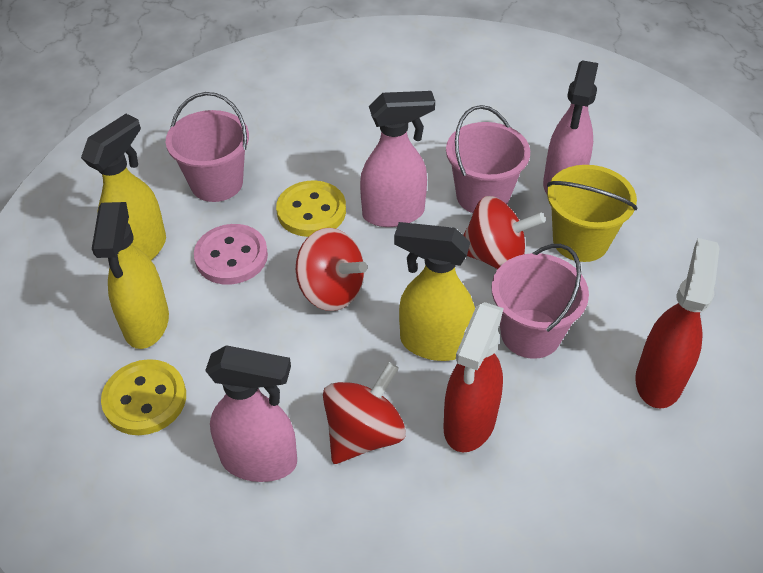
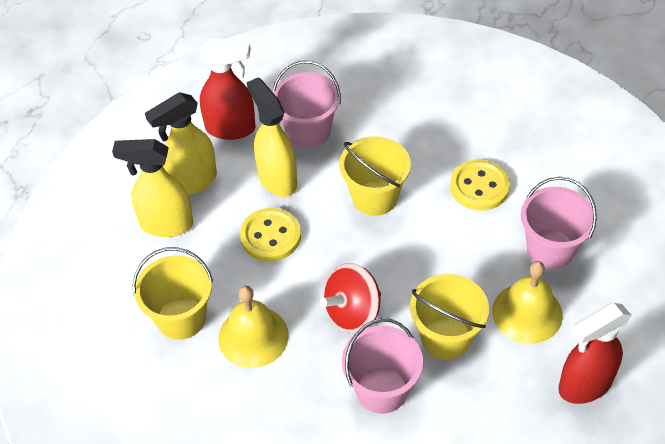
pink button: [194,224,268,285] = 1 -> none = 0
pink spray bottle: [205,345,297,482] [360,91,435,227] [543,60,598,194] = 3 -> none = 0
red spinning top: [296,228,367,311] [323,362,406,464] [463,196,545,269] = 3 -> [320,263,381,333] = 1
yellow bell: none = 0 -> [218,286,289,368] [492,261,563,344] = 2
yellow bucket: [547,165,637,262] = 1 -> [133,247,213,340] [339,136,411,216] [410,274,489,360] = 3

